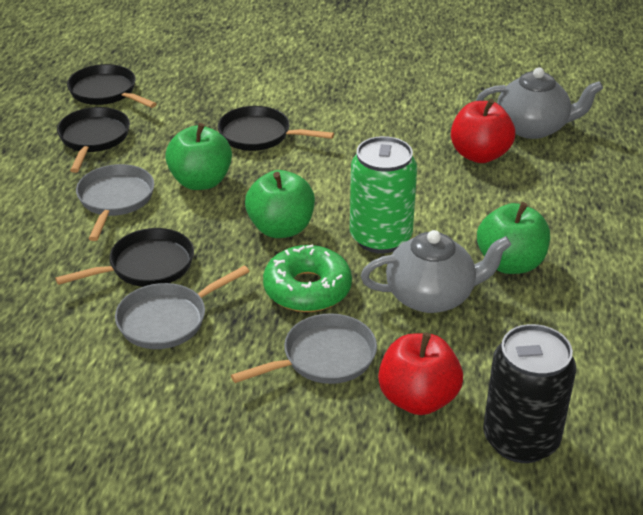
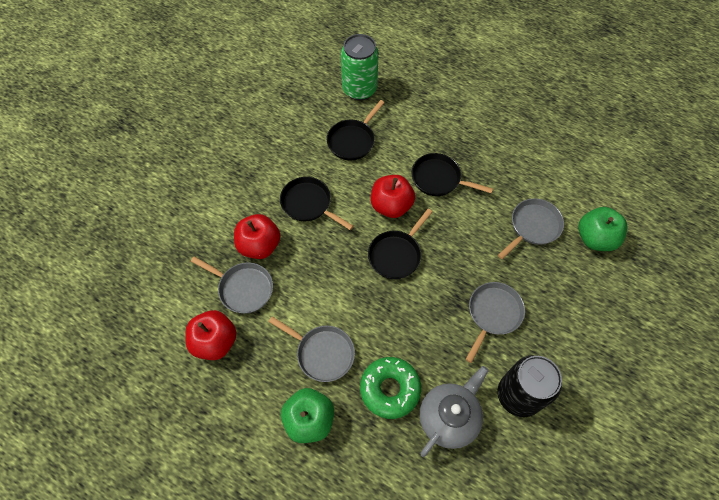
green apple: [165,123,232,190] [245,170,315,238] [477,202,550,274] = 3 -> [281,388,334,443] [578,207,627,251] = 2
grey pan: [76,164,154,241] [115,266,250,349] [231,313,377,384] = 3 -> [191,257,273,314] [269,316,355,382] [465,282,525,363] [498,198,564,259] = 4
grey teapot: [361,230,511,313] [476,67,603,139] = 2 -> [419,366,489,457] = 1
red apple: [378,333,463,415] [451,99,515,163] = 2 -> [185,310,237,360] [234,214,280,259] [371,175,415,218] = 3

